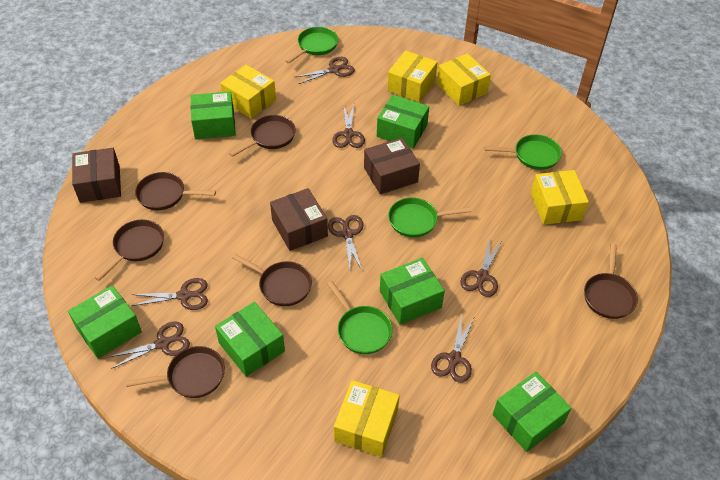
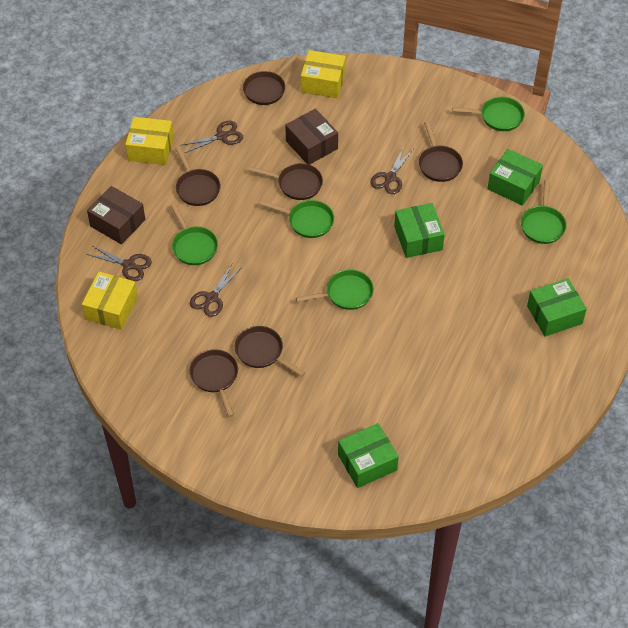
brown box: [72,148,121,203] [270,188,328,251] [364,138,420,194] = 3 -> [87,186,145,245] [285,109,338,165] = 2
brown scissors: [107,322,190,369] [131,278,208,310] [296,57,355,84] [328,215,363,270] [332,104,365,148] [431,314,475,383] [460,240,502,297] = 7 -> [86,245,152,281] [182,121,243,153] [190,264,242,317] [371,146,413,194] = 4
green box: [68,285,142,359] [191,91,236,139] [215,302,285,377] [377,95,429,149] [380,258,445,325] [493,372,571,452] = 6 -> [338,423,399,488] [394,203,445,258] [488,149,543,206] [527,278,587,337] = 4
green pan: [286,27,338,64] [327,281,393,354] [388,198,471,238] [484,134,562,170] = 4 -> [171,204,218,265] [260,200,334,238] [296,270,374,310] [452,97,525,131] [521,180,567,244] = 5
yellow box: [220,65,276,118] [334,380,400,457] [387,50,438,102] [437,53,491,106] [531,170,589,225] = 5 -> [82,271,138,330] [125,117,174,165] [301,50,346,98] = 3

